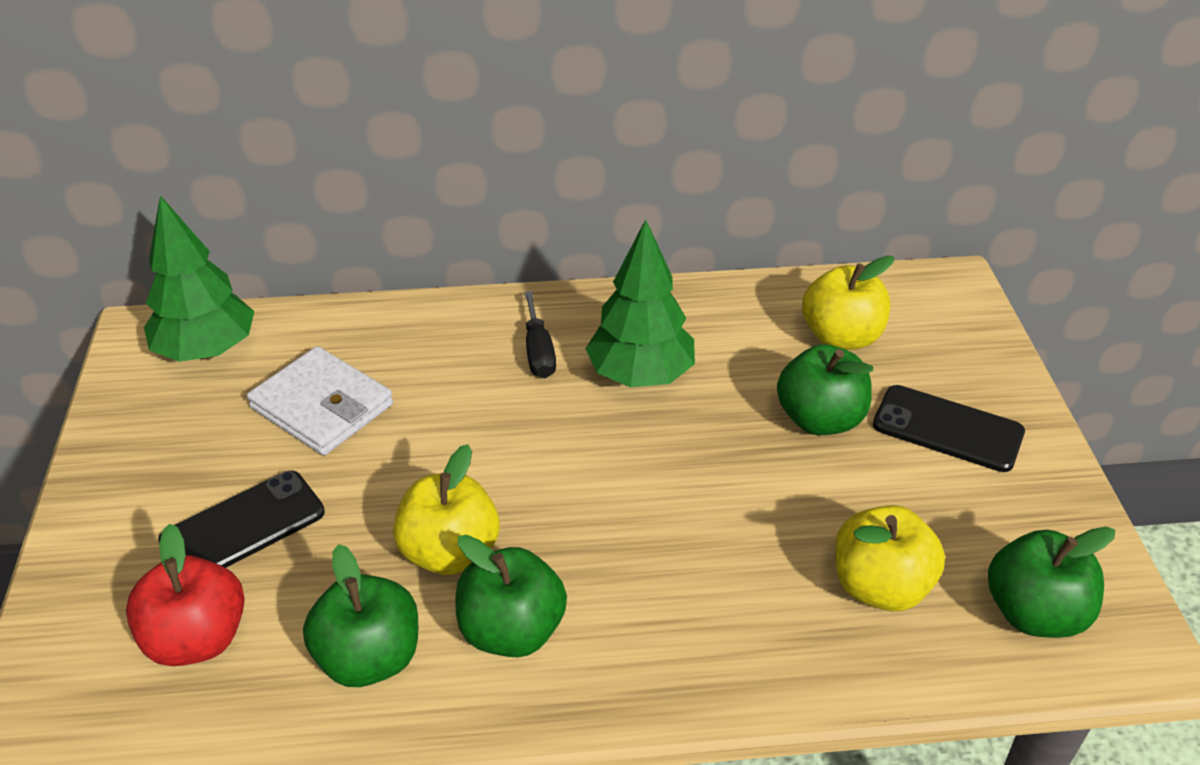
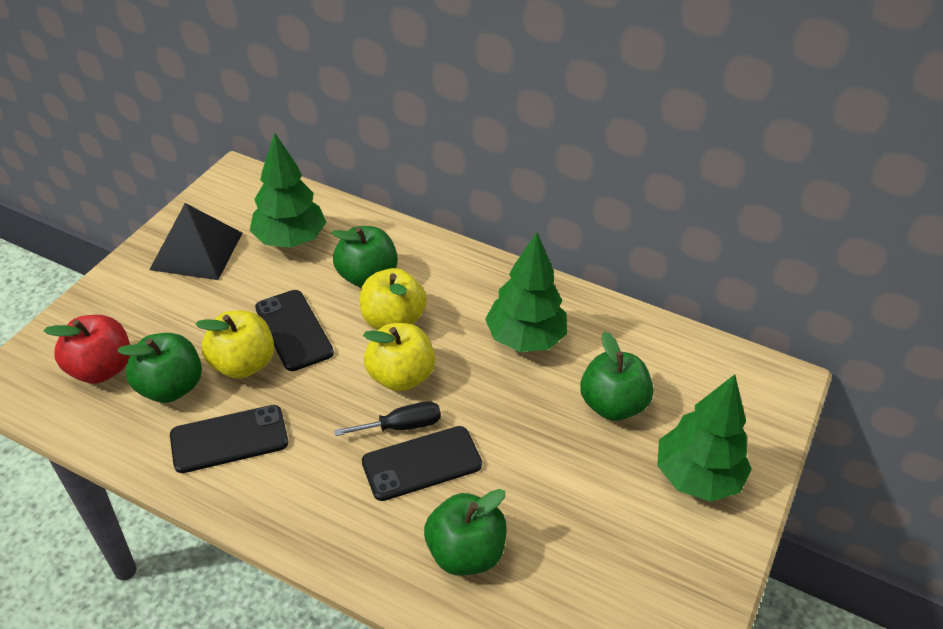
black phone: [158,470,325,568] [873,385,1025,472] = 2 -> [170,405,288,473] [255,290,334,371] [362,426,482,501] = 3
black pyramid: none = 0 -> [149,203,242,280] = 1
green tree: [144,195,254,362] [585,219,695,388] = 2 -> [250,133,326,248] [485,232,567,352] [657,374,752,502] = 3
white wallet: [247,346,393,456] = 1 -> none = 0

